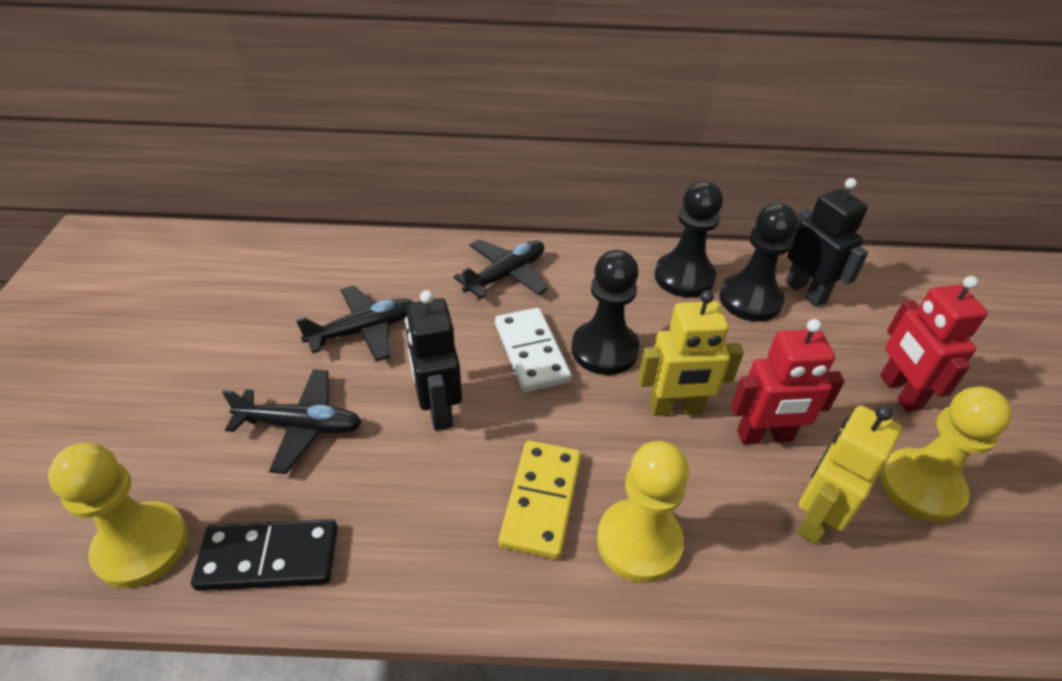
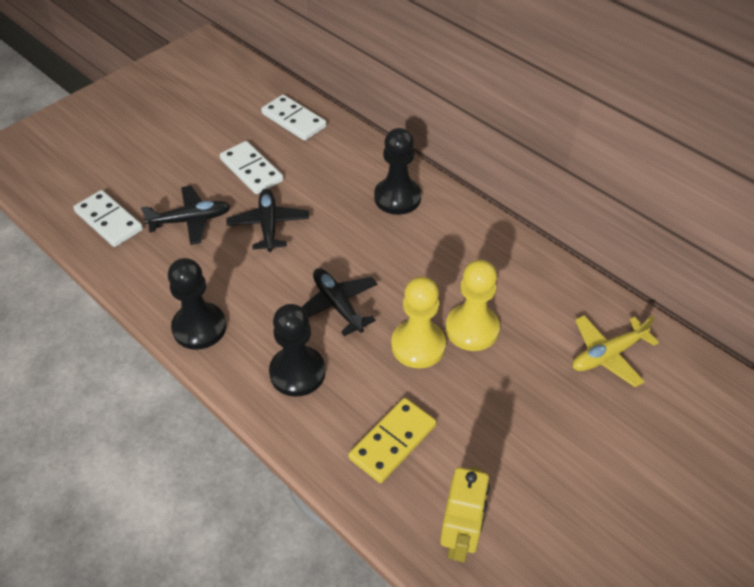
black domino: [191,519,338,591] = 1 -> none = 0
black robot: [405,290,462,431] [786,178,868,307] = 2 -> none = 0
red robot: [731,319,845,445] [880,276,988,412] = 2 -> none = 0
white domino: [495,308,572,392] = 1 -> [73,190,143,247] [220,141,283,194] [261,94,327,141] = 3
yellow pawn: [48,443,188,588] [597,441,689,583] [880,387,1012,522] = 3 -> [391,276,446,368] [445,260,500,351] = 2
yellow plane: none = 0 -> [572,315,659,387] = 1
yellow robot: [638,290,744,416] [797,405,902,544] = 2 -> [440,467,490,562] = 1

